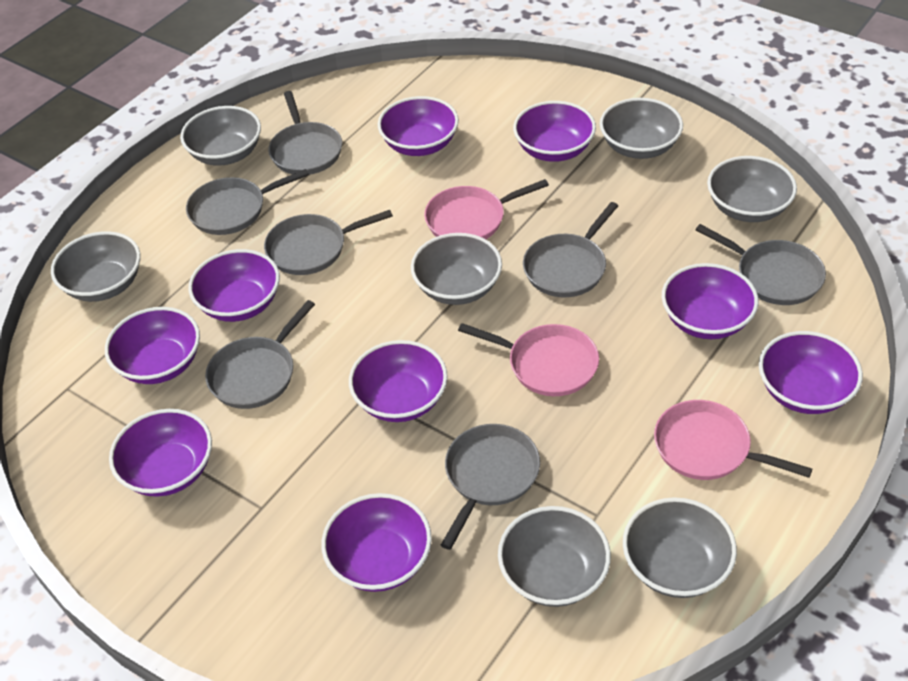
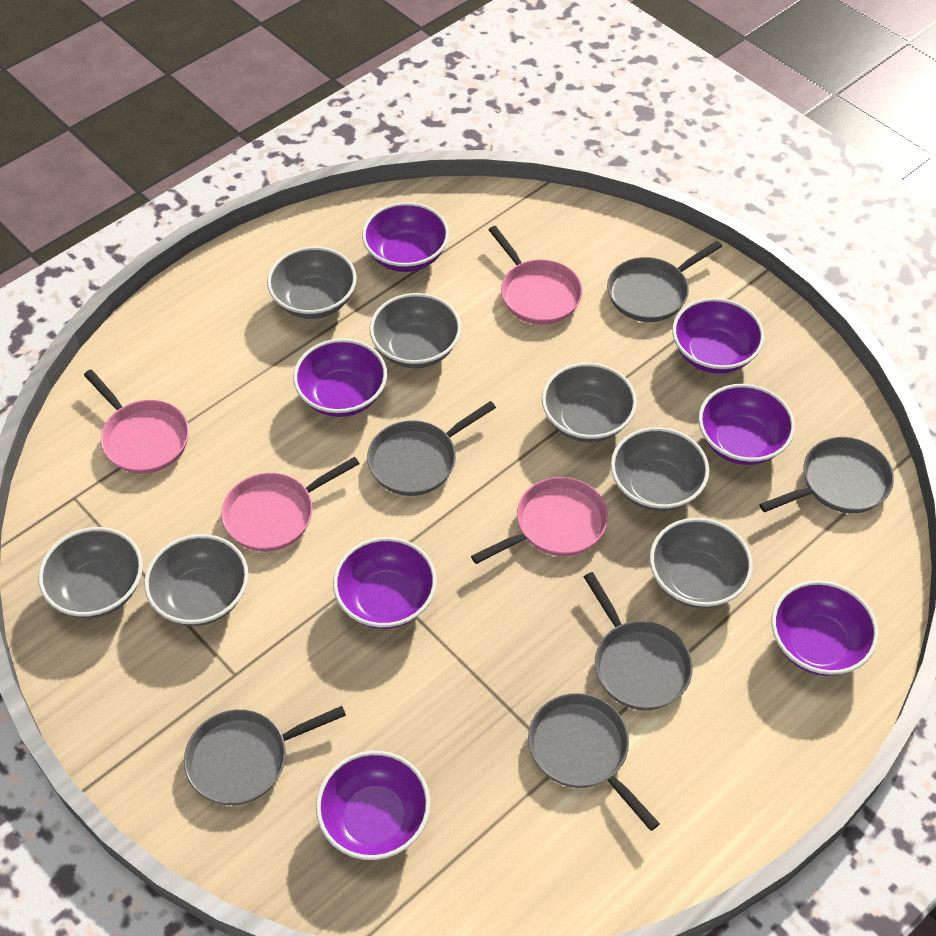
grey pan: [186,169,309,235] [205,300,315,409] [264,210,393,275] [268,91,342,175] [441,424,540,550] [523,202,618,297] [695,224,826,305] = 7 -> [184,706,346,805] [367,401,496,496] [528,693,660,831] [584,572,693,710] [607,241,722,322] [759,437,894,513] = 6
pink pan: [424,179,549,239] [458,323,599,396] [654,400,812,480] = 3 -> [84,370,189,474] [221,457,359,552] [471,477,608,564] [489,226,583,325] = 4
purple bowl: [105,307,200,384] [109,409,212,497] [188,249,280,322] [321,493,432,592] [349,340,448,422] [378,96,459,156] [513,101,596,162] [662,263,759,339] [759,331,863,414] = 9 -> [293,339,387,417] [316,751,430,860] [333,537,437,629] [362,202,449,272] [672,298,764,374] [698,384,795,465] [772,580,878,676] = 7

